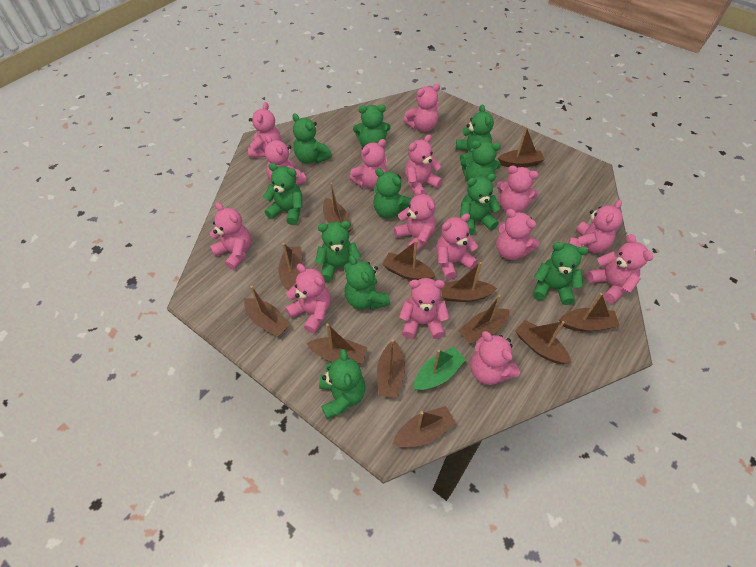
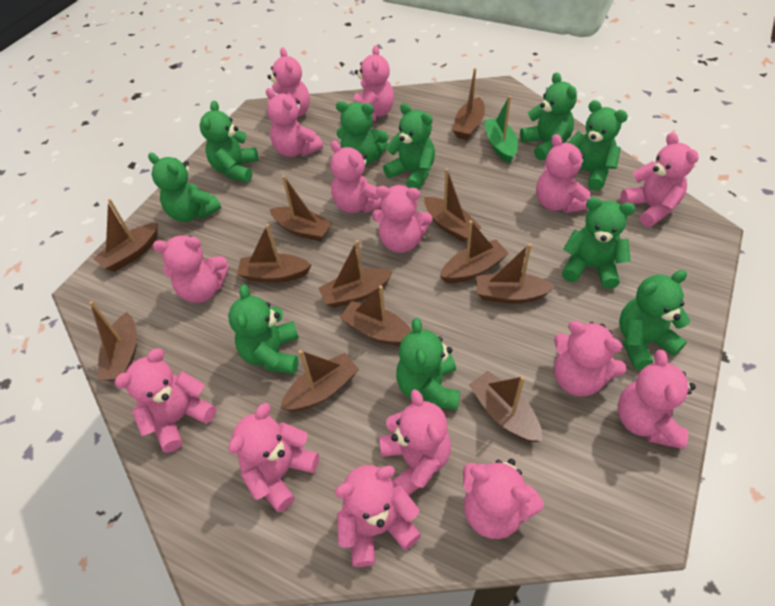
green teddy bear: [263,163,303,225] [292,114,332,164] [315,221,361,282] [319,349,365,419] [345,255,390,310] [353,104,390,146] [373,168,412,219] [456,104,494,161] [460,141,501,181] [460,174,501,235] [533,242,588,305] = 11 -> [148,153,221,222] [200,100,258,183] [228,284,299,374] [336,101,388,166] [383,103,435,190] [396,318,460,410] [520,72,577,161] [562,197,635,289] [567,100,628,191] [619,270,691,370] = 10

